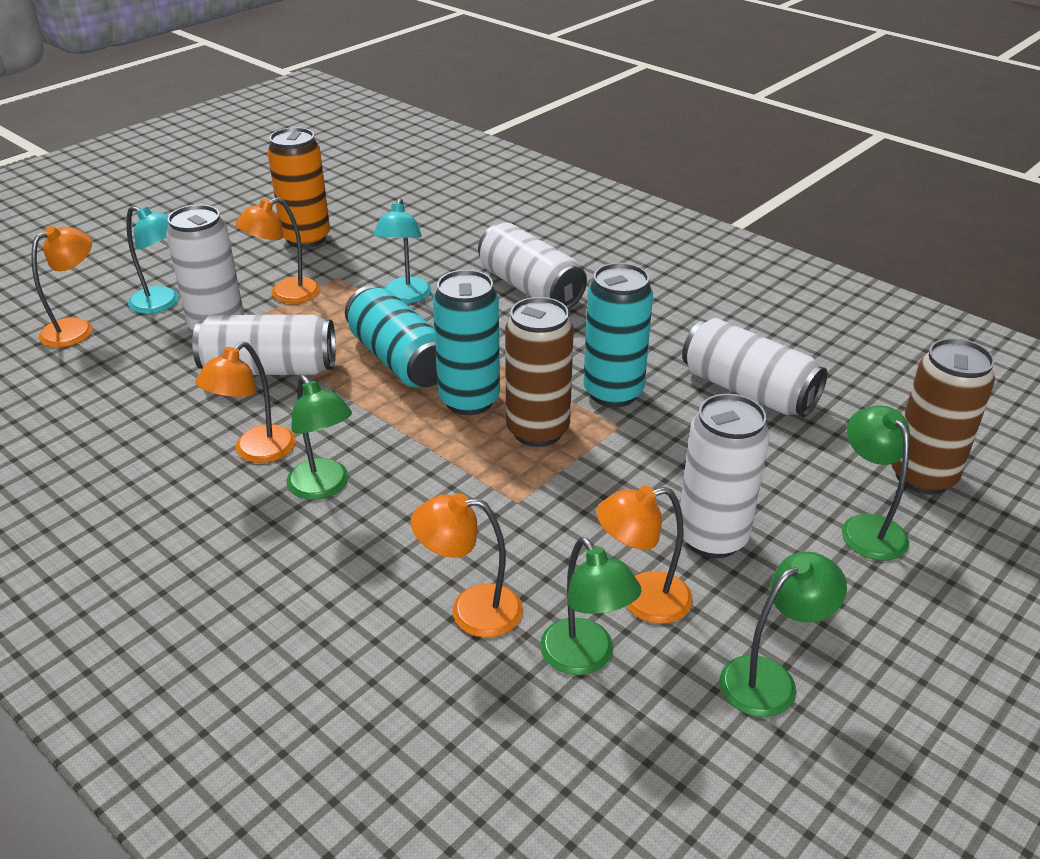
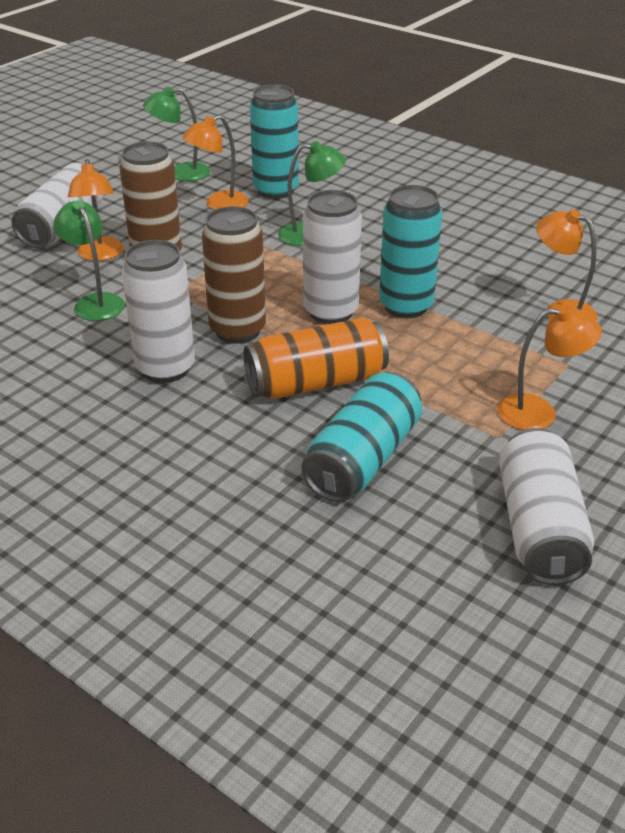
green lamp: [286,375,352,500] [540,537,642,675] [719,551,847,717] [842,405,910,561] = 4 -> [53,200,125,321] [143,87,210,181] [278,141,346,246] = 3
orange lamp: [31,226,92,348] [195,341,296,463] [235,197,320,303] [411,493,523,638] [596,485,693,624] = 5 -> [68,159,124,261] [182,115,249,210] [497,305,602,430] [536,209,598,321] = 4
turquoise lamp: [126,206,179,314] [373,198,431,303] = 2 -> none = 0
white can: [166,205,244,330] [192,315,336,375] [478,222,587,309] [680,394,770,558] [682,318,828,417] = 5 -> [12,163,104,248] [122,240,195,383] [303,190,362,324] [499,428,594,585] = 4

